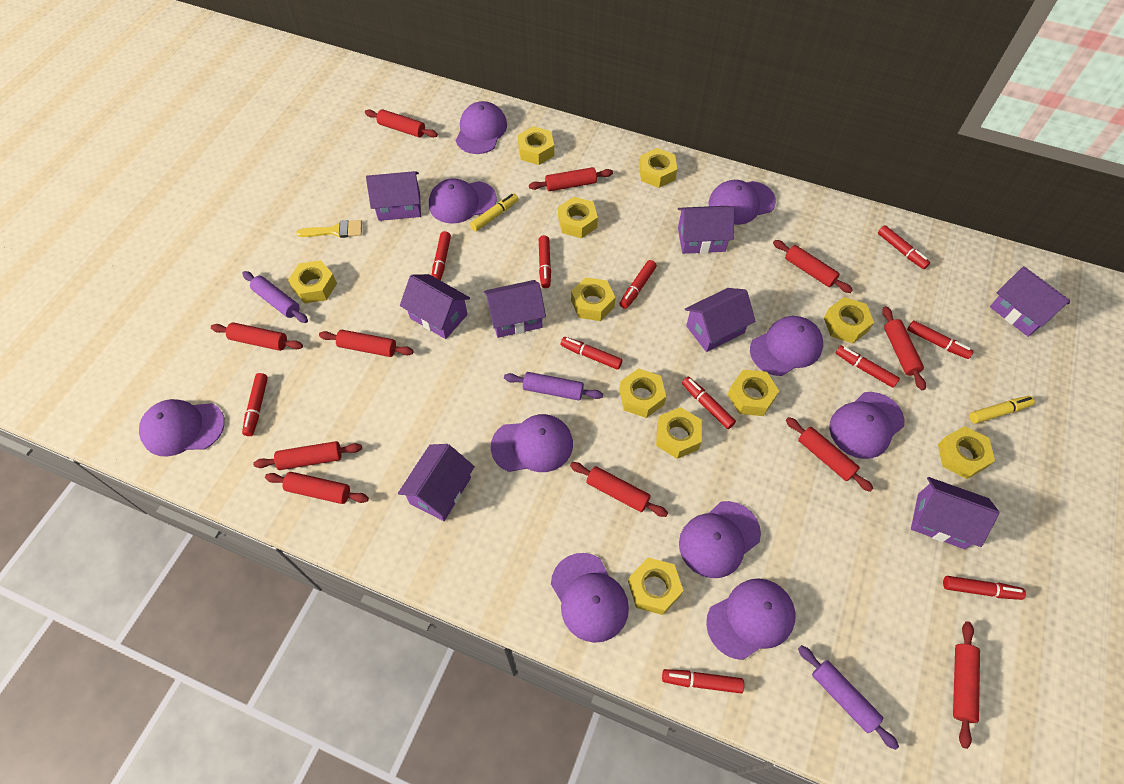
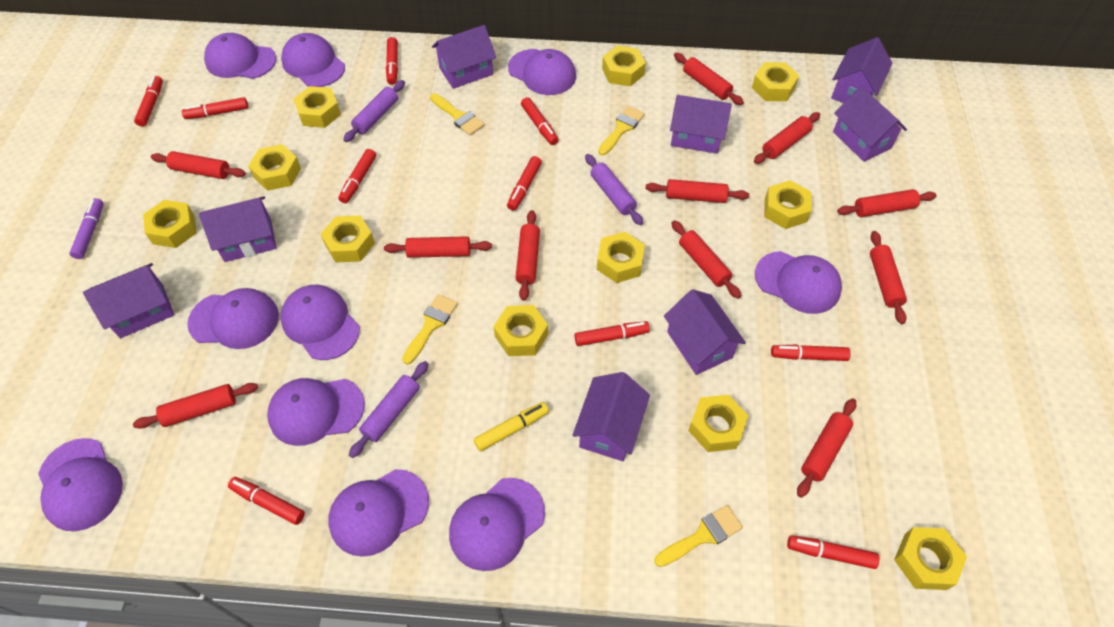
purple marker: none = 0 -> [69,198,104,259] = 1
red marker: [242,373,268,436] [432,231,451,281] [539,235,551,288] [561,337,622,370] [620,260,657,309] [662,669,744,694] [682,377,736,429] [836,345,900,388] [878,225,930,269] [907,321,974,359] [943,576,1026,600] = 11 -> [134,76,163,127] [182,97,248,119] [228,477,305,525] [339,149,376,203] [386,37,398,85] [507,156,542,211] [521,97,558,145] [575,321,650,346] [771,344,850,361] [787,535,879,569] = 10
yellow brush: [296,220,362,238] = 1 -> [402,294,458,365] [430,93,484,135] [598,106,645,155] [654,505,743,567] = 4
yellow marker: [470,193,518,231] [969,396,1035,424] = 2 -> [474,402,549,451] = 1

